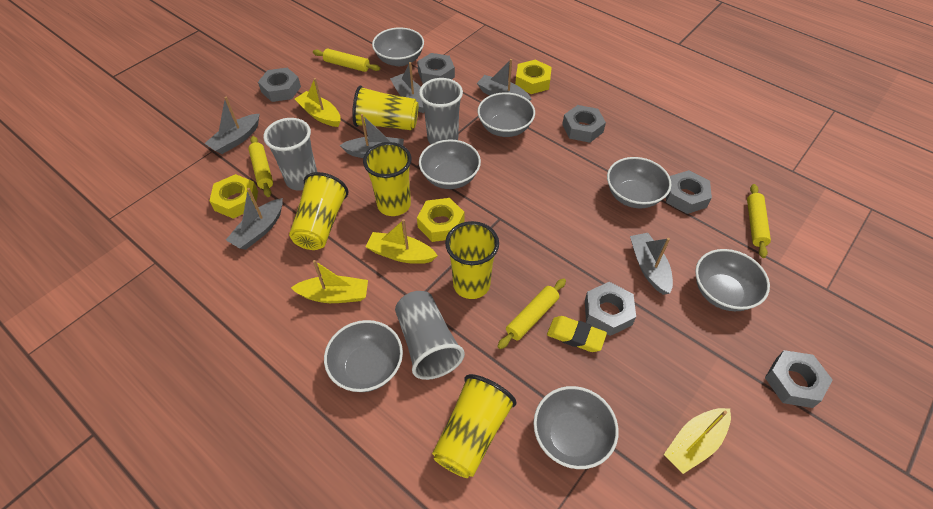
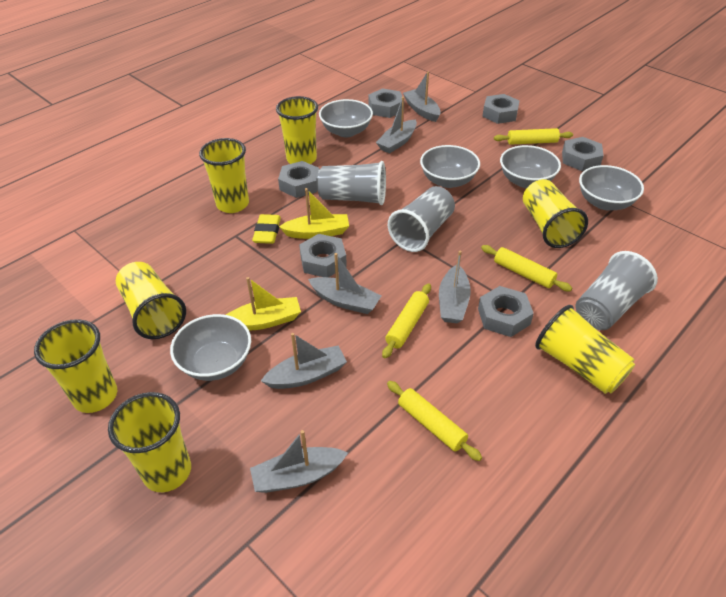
grey bowl: [324,320,403,392] [372,27,424,66] [419,139,481,189] [477,92,535,137] [533,386,619,469] [607,157,671,209] [695,249,770,311] = 7 -> [170,314,251,381] [319,99,373,137] [420,145,480,188] [500,145,561,188] [579,165,644,210] = 5
yellow boat: [291,260,368,303] [295,78,340,127] [366,219,438,264] [664,408,731,474] = 4 -> [226,277,301,331] [279,188,349,239] = 2
yellow cup: [289,172,348,250] [352,86,418,130] [363,142,411,216] [432,374,516,478] [445,221,499,299] = 5 -> [34,319,117,413] [108,392,191,492] [116,262,186,339] [199,138,249,213] [276,96,318,164] [523,179,588,248] [535,305,635,394] = 7
yellow nut: [210,174,258,219] [417,198,464,242] [515,60,552,94] = 3 -> none = 0

